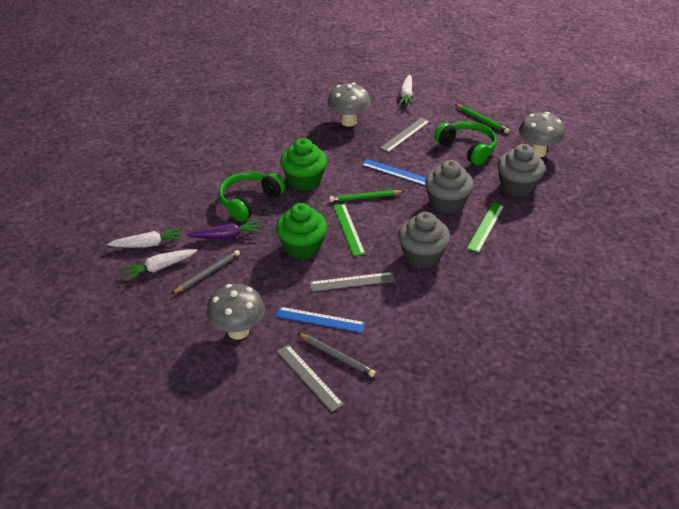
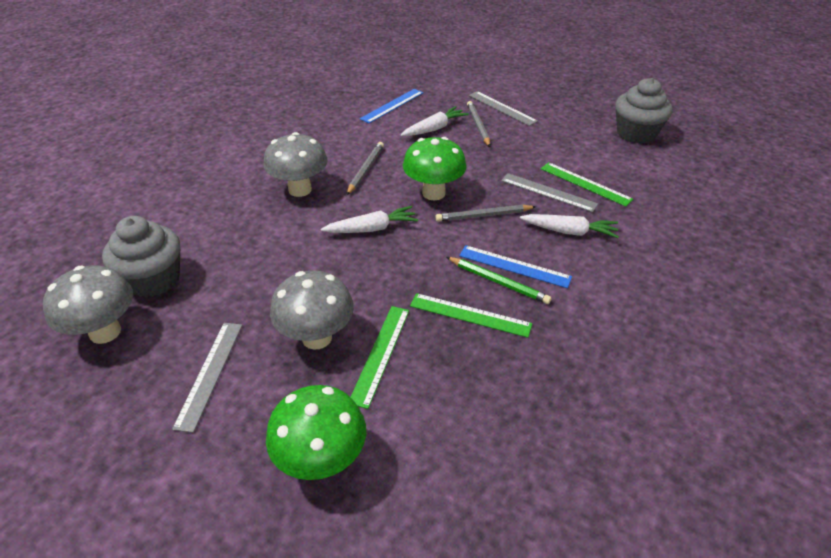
green cupcake: [276,203,327,260] [280,138,327,191] = 2 -> none = 0
green headphones: [219,172,285,222] [434,121,497,166] = 2 -> none = 0
green mushroom: none = 0 -> [266,385,366,480] [403,137,467,200] = 2
green pencil: [329,190,405,202] [455,104,509,134] = 2 -> [447,257,552,304] = 1
green ruler: [333,203,365,256] [467,202,504,253] = 2 -> [351,306,409,409] [410,293,532,338] [541,162,633,207] = 3
grey cupcake: [398,212,450,269] [425,160,474,214] [497,144,545,197] = 3 -> [102,216,180,297] [615,78,673,144] = 2
grey pencil: [172,250,240,294] [298,333,376,377] = 2 -> [347,142,384,195] [435,205,536,222] [467,101,490,147] = 3
purple carrot: [187,220,262,239] = 1 -> none = 0

